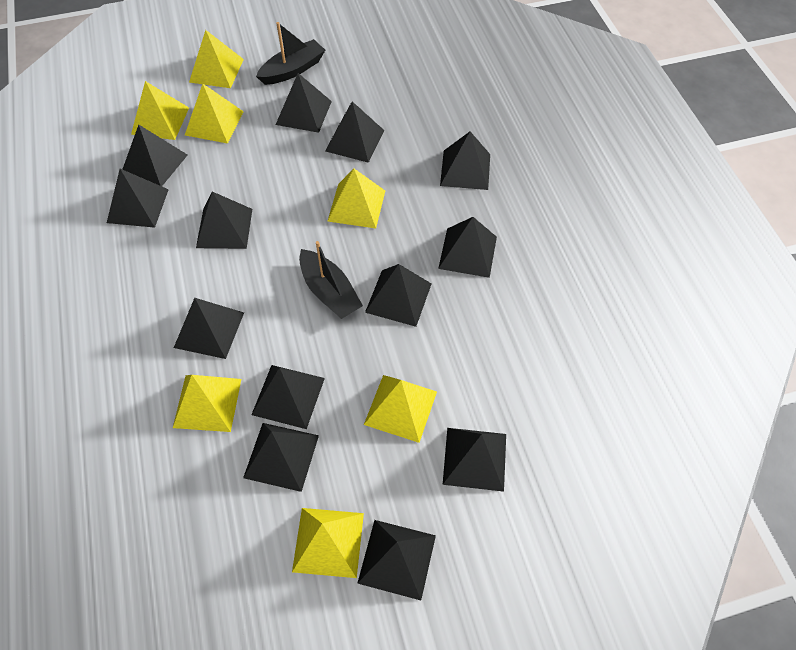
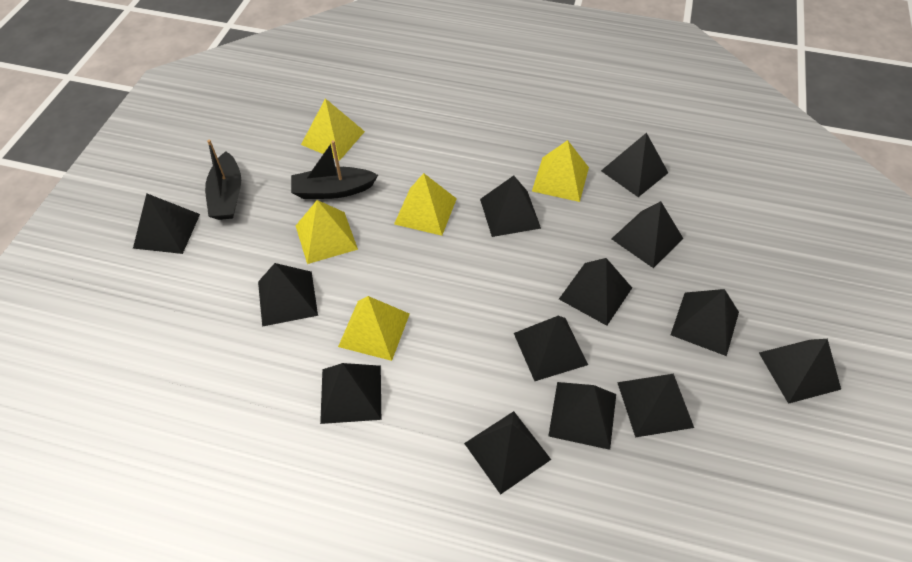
yellow pyramid: [131,81,189,140] [173,375,241,432] [185,84,244,144] [189,30,244,88] [292,508,364,578] [328,169,385,228] [364,375,437,443] = 7 -> [296,200,358,264] [301,98,365,161] [338,296,410,361] [394,173,457,236] [532,140,589,202] = 5

